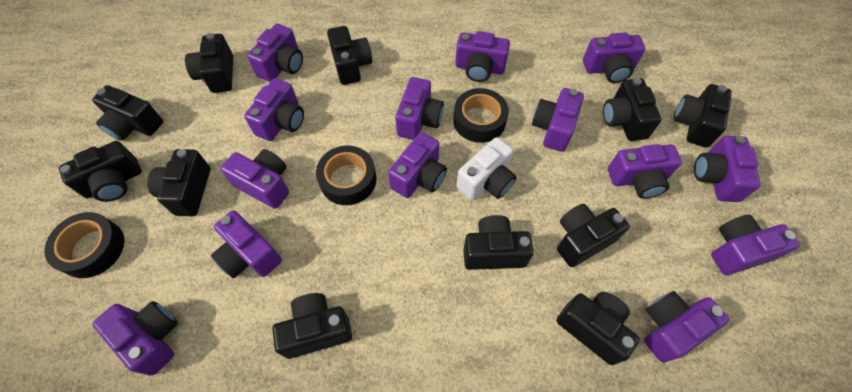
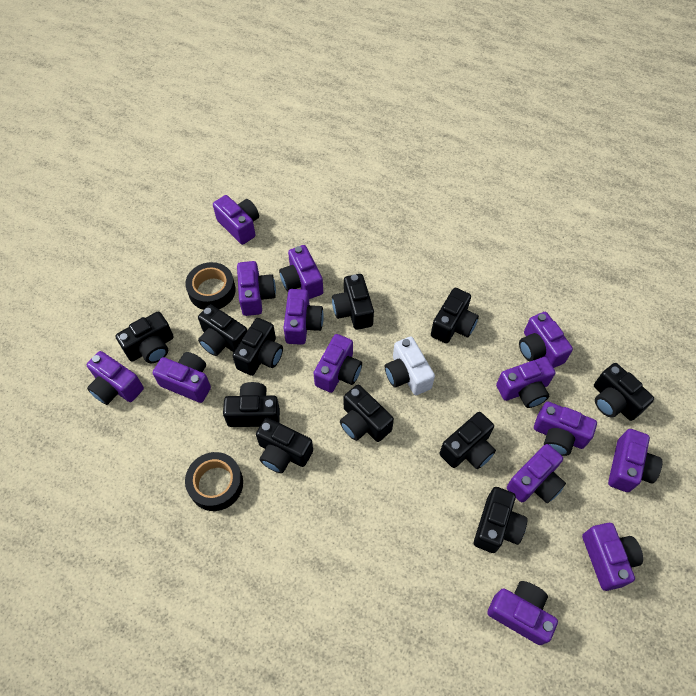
black tape: [44,212,124,278] [316,146,377,205] [453,88,509,143] = 3 -> [185,262,236,310] [185,452,243,511] = 2

